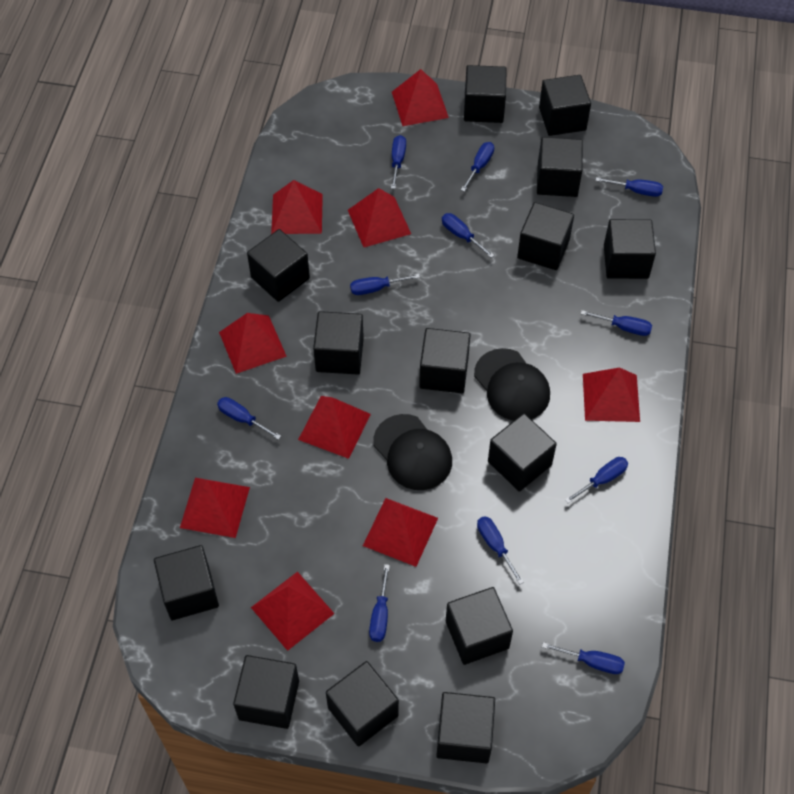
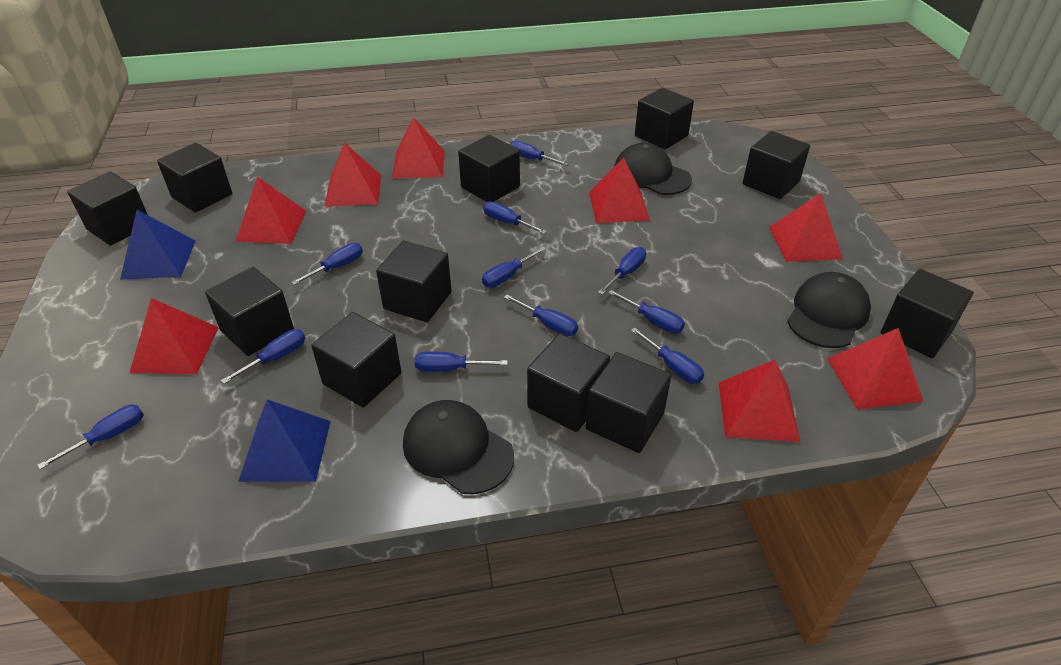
black cap: [373,414,452,490] [474,348,550,421] = 2 -> [403,400,514,495] [614,143,692,195] [787,272,871,348] = 3
black cube: [154,545,219,620] [233,655,299,729] [247,229,310,302] [313,311,364,375] [326,661,399,747] [419,328,470,393] [436,692,495,763] [446,587,513,665] [464,65,507,123] [488,413,557,492] [517,202,574,270] [537,137,583,197] [539,75,591,136] [604,219,656,279] = 14 -> [67,171,148,245] [157,143,232,213] [205,267,294,356] [311,312,402,407] [376,241,452,322] [458,135,520,202] [527,333,610,432] [586,352,671,453] [635,88,694,149] [743,131,810,199] [881,269,973,358] = 11
blue pyramid: none = 0 -> [120,210,195,280] [238,399,331,482] = 2
red pyramid: [180,478,250,538] [219,313,287,374] [251,571,335,651] [271,180,323,234] [298,396,371,459] [348,188,411,247] [363,498,438,567] [392,69,449,126] [583,367,640,422] = 9 -> [130,298,219,374] [235,177,307,244] [324,142,381,207] [392,117,445,178] [589,157,650,223] [718,360,800,442] [769,193,843,262] [827,328,924,409] = 8

